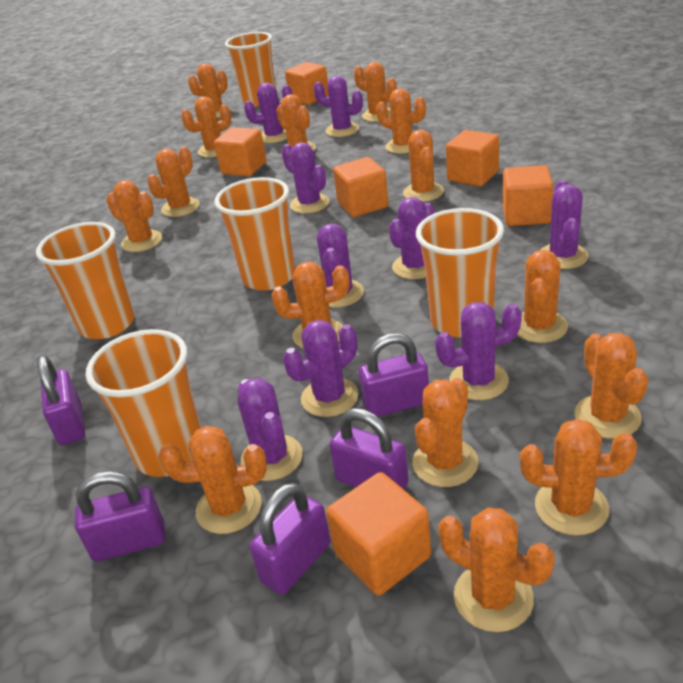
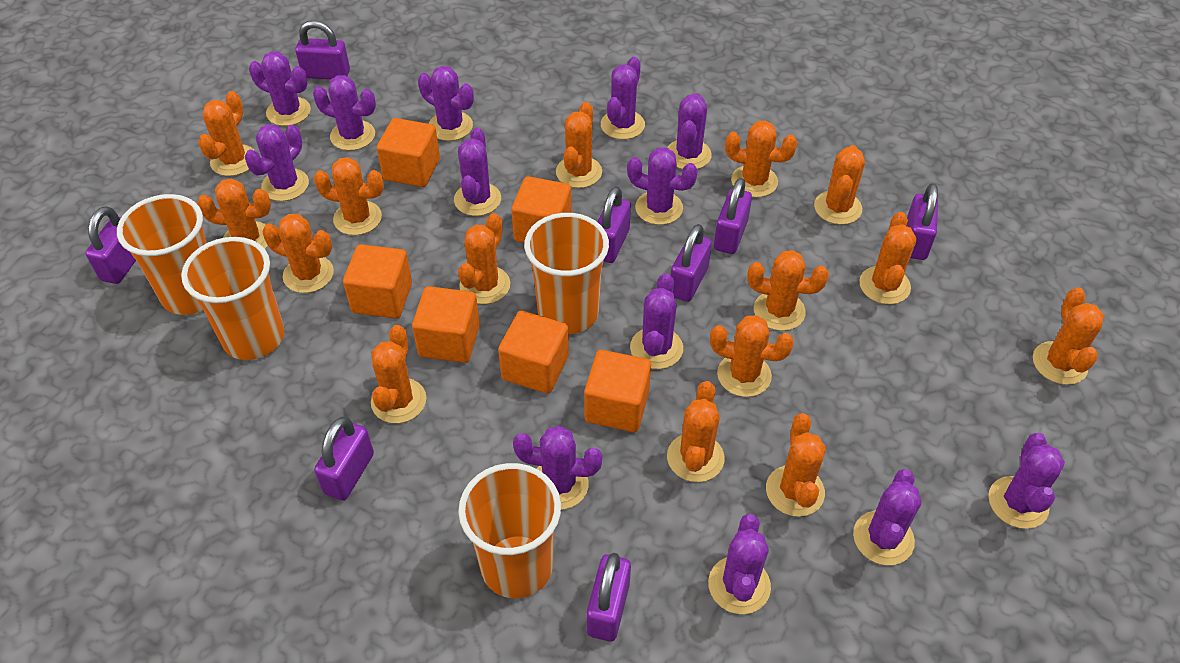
orange cup: [36,222,135,339] [85,329,201,477] [215,177,295,291] [225,32,276,107] [416,208,504,337] = 5 -> [117,194,207,315] [181,237,284,360] [458,463,561,598] [524,213,609,334] = 4
purple cactus: [238,378,303,481] [244,83,293,143] [281,142,329,213] [283,320,358,417] [314,76,363,137] [317,224,364,307] [389,197,435,279] [435,302,522,400] [541,180,589,269] = 9 -> [245,124,309,201] [249,52,311,126] [313,75,376,151] [418,66,474,141] [454,128,501,216] [513,426,602,510] [601,57,645,140] [627,147,698,225] [630,273,683,369] [667,93,712,169] [708,514,771,614] [853,469,921,565] [988,433,1065,529] = 13
purple padlock: [37,355,85,445] [75,471,165,562] [249,482,331,595] [330,408,409,489] [359,333,429,417] = 5 -> [86,206,136,284] [295,20,350,79] [314,417,374,501] [587,553,631,642] [597,187,631,263] [671,224,712,302] [714,178,752,254] [906,183,938,260] = 8

